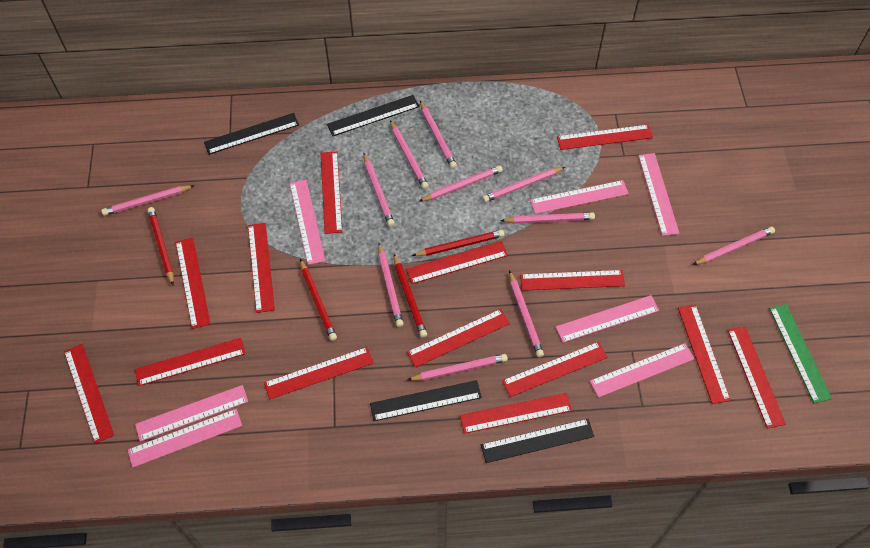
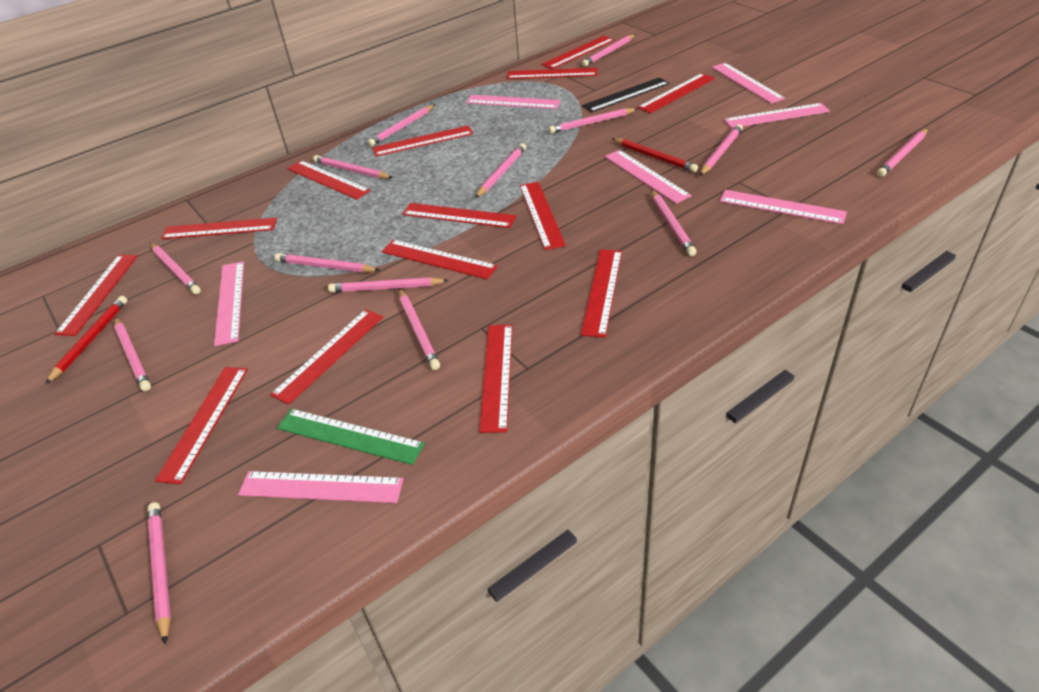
black ruler: [204,113,299,155] [327,95,419,136] [370,380,482,421] [481,419,594,463] = 4 -> [582,77,669,113] = 1
pink pencil: [101,185,195,216] [363,153,395,227] [378,243,404,327] [390,120,429,189] [407,354,508,381] [419,165,503,202] [420,101,457,169] [482,167,565,202] [500,213,595,224] [509,270,544,357] [693,227,775,265] = 11 -> [114,317,151,391] [147,502,171,644] [150,243,201,294] [274,253,380,273] [313,155,393,179] [328,277,449,293] [367,105,435,146] [399,288,440,370] [475,143,526,198] [549,108,637,133] [582,34,636,67] [651,190,697,256] [700,124,743,176] [877,129,928,177] = 14
red pencil: [147,207,174,285] [300,259,337,341] [394,254,427,338] [412,230,504,256] = 4 -> [45,296,128,384] [612,138,698,172] = 2

